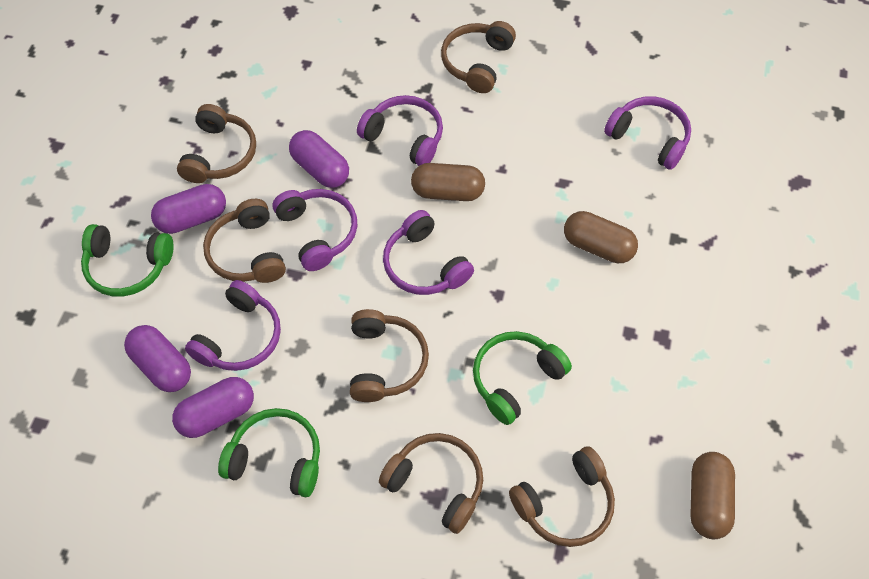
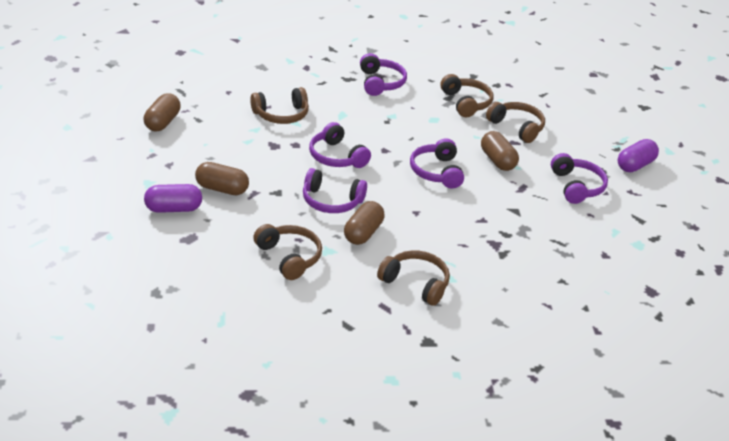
brown capsule: [411,163,485,201] [564,211,638,264] [690,452,735,539] = 3 -> [144,93,181,132] [195,162,249,195] [344,201,384,245] [481,131,519,171] = 4
brown headphones: [177,104,256,183] [203,199,286,283] [350,309,429,402] [379,433,483,534] [441,21,516,93] [509,446,615,547] = 6 -> [250,87,309,124] [253,224,322,280] [377,250,450,306] [440,74,493,117] [486,102,545,143] = 5
green headphones: [81,224,174,297] [218,408,320,497] [473,331,572,425] = 3 -> none = 0
purple capsule: [124,325,191,392] [151,184,226,234] [172,377,254,438] [289,130,349,188] = 4 -> [144,184,202,213] [618,139,659,172] = 2

